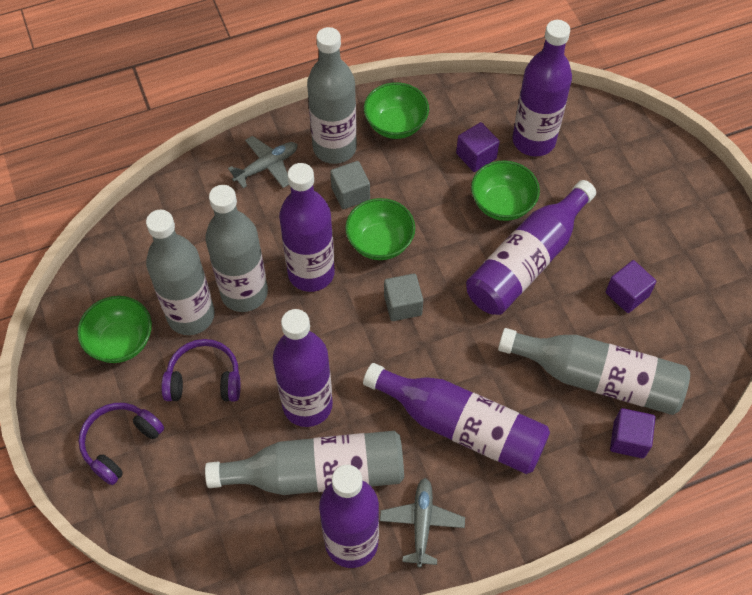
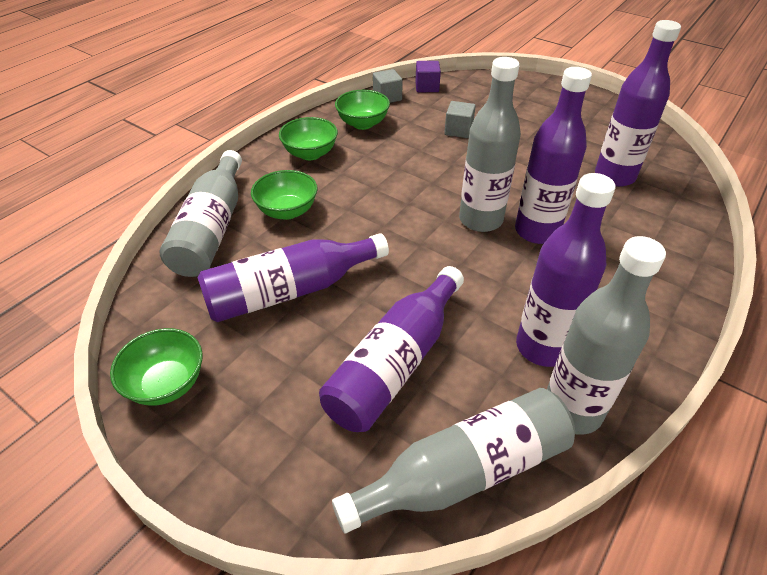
grey bottle: [146,210,215,335] [205,185,268,312] [205,431,404,495] [307,27,357,164] [498,328,690,415] = 5 -> [159,150,242,277] [332,388,575,533] [459,57,521,232] [547,236,666,435] = 4
grey plane: [228,136,297,188] [380,478,465,568] = 2 -> none = 0
purple bottle: [273,309,333,427] [279,163,335,292] [319,465,379,568] [363,363,550,474] [466,180,596,315] [512,20,572,157] = 6 -> [197,233,389,322] [319,266,464,432] [515,67,592,244] [516,173,616,367] [595,20,681,187] = 5
purple cube: [456,122,500,172] [606,260,656,313] [610,408,655,458] = 3 -> [415,61,441,92] = 1
purple headphones: [79,403,164,485] [161,339,240,402] = 2 -> none = 0

